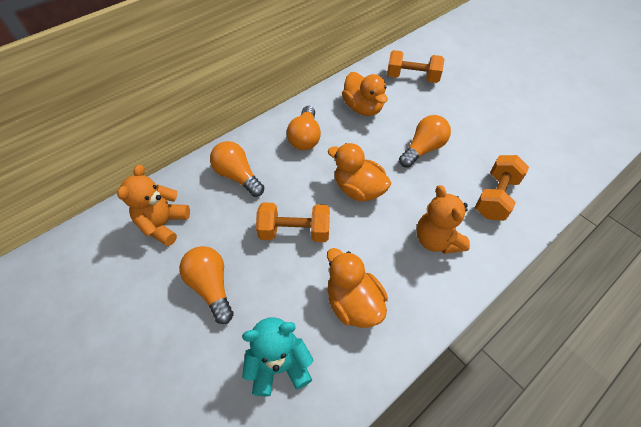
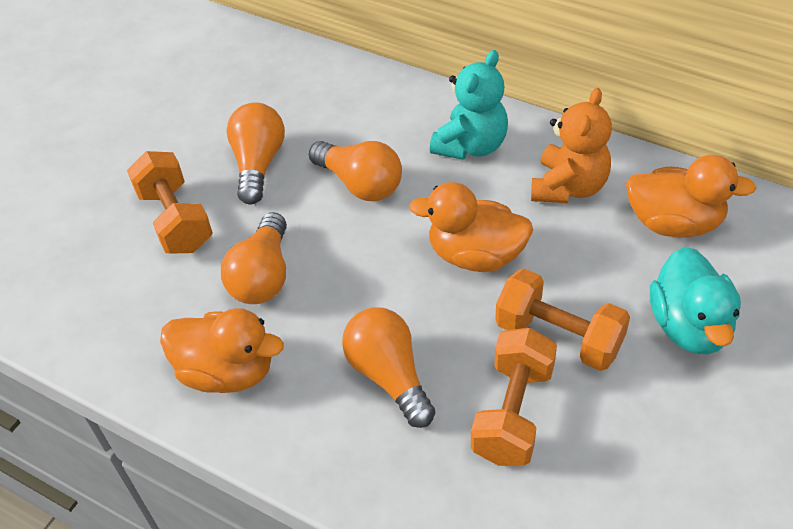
orange teddy bear: [117,165,190,246] [417,185,470,254] = 2 -> [531,88,612,203] = 1
turquoise duck: none = 0 -> [650,247,741,355] = 1

